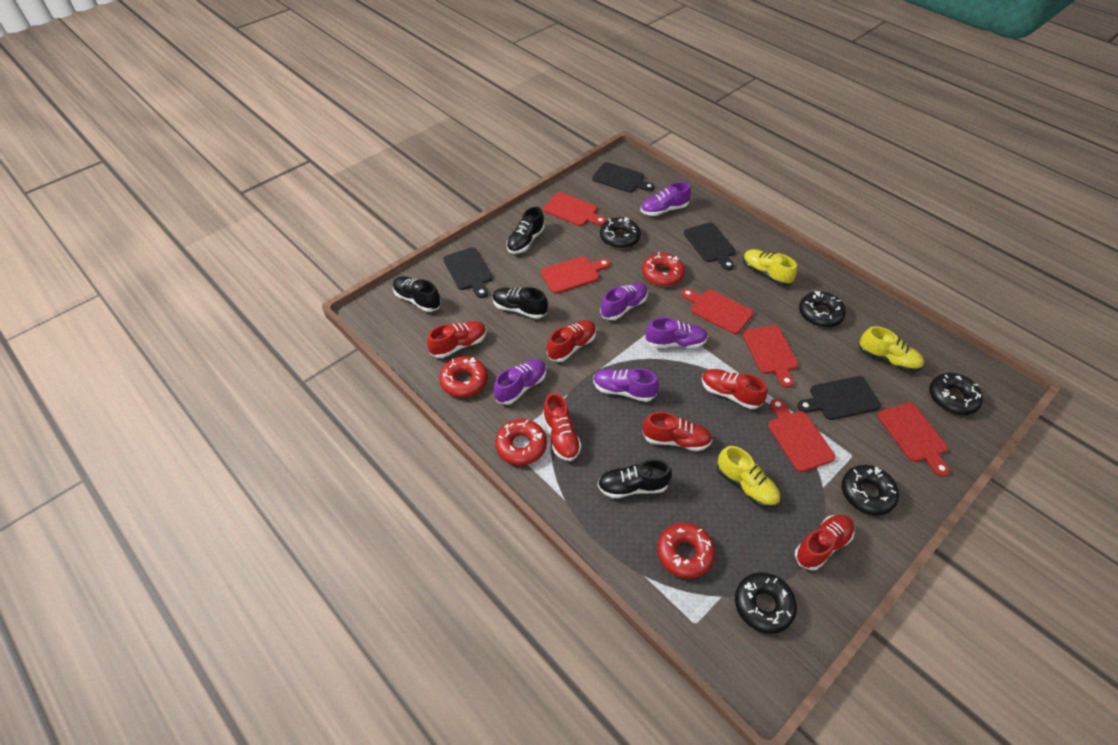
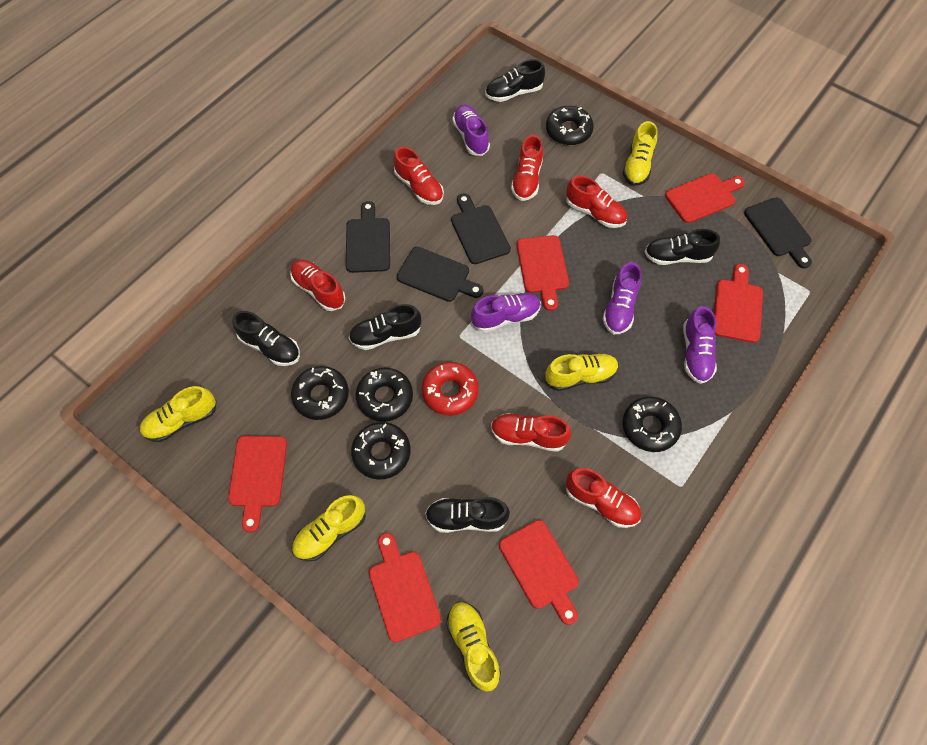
black shoe: [393,276,441,312] [492,287,548,319] [506,207,545,254] [597,459,672,498] = 4 -> [232,311,300,366] [349,304,421,350] [425,497,510,533] [485,59,545,102] [645,229,720,265] = 5
purple shoe: [493,359,546,405] [593,368,659,402] [600,282,648,320] [641,182,691,216] [645,317,708,348] = 5 -> [452,105,490,156] [471,293,541,332] [603,262,642,334] [683,306,717,384] = 4
red donut: [439,356,488,397] [495,419,547,465] [642,252,685,286] [657,523,715,579] = 4 -> [422,362,479,416] = 1
yellow shoe: [717,446,780,508] [743,249,797,286] [858,326,924,372] = 3 -> [140,386,216,442] [292,495,366,561] [446,602,501,692] [545,353,619,391] [623,121,658,186] = 5

